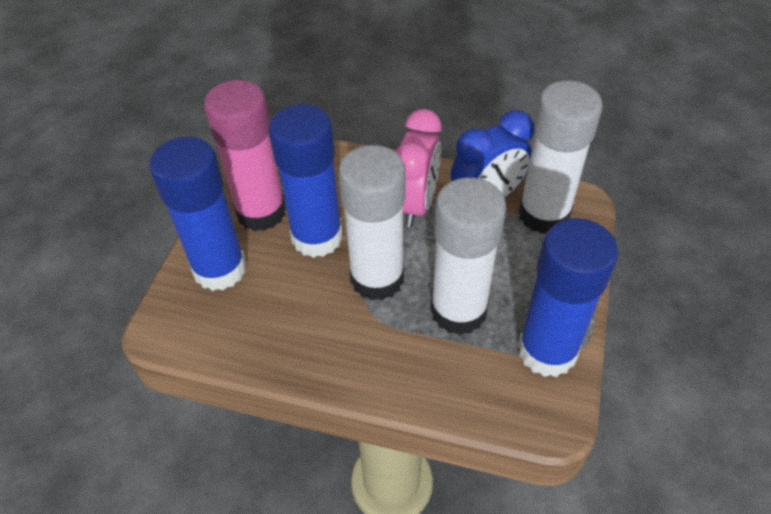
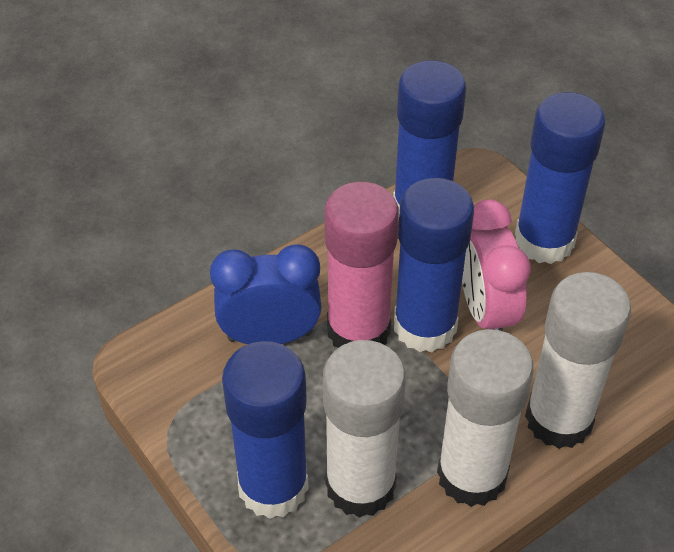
blue glue stick: [149,136,247,291] [269,104,343,258] [518,218,618,377] = 3 -> [222,341,309,519] [393,60,466,211] [394,178,474,352] [515,92,605,264] = 4

